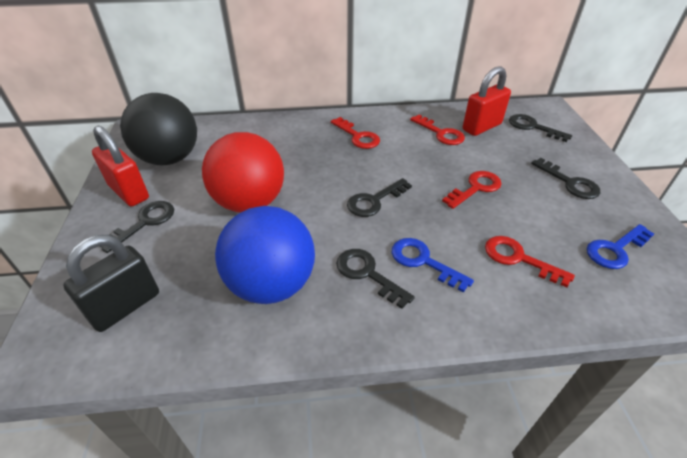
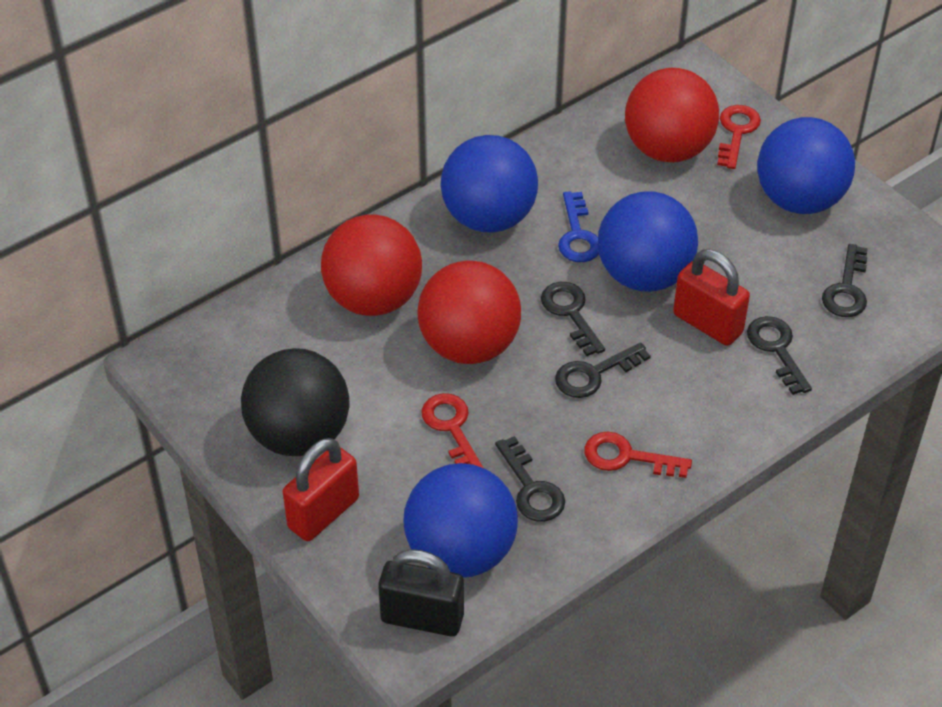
blue ball: [215,206,315,304] = 1 -> [404,463,518,578] [441,135,538,233] [598,191,698,292] [757,117,855,214] = 4
blue key: [392,238,474,292] [587,224,654,269] = 2 -> [558,191,599,262] = 1
red ball: [202,132,284,213] = 1 -> [321,215,422,316] [418,260,521,364] [625,68,719,162] = 3
red key: [331,117,380,149] [410,115,465,145] [442,171,502,209] [485,236,575,287] = 4 -> [421,393,483,468] [584,432,692,478] [717,105,761,169] = 3

